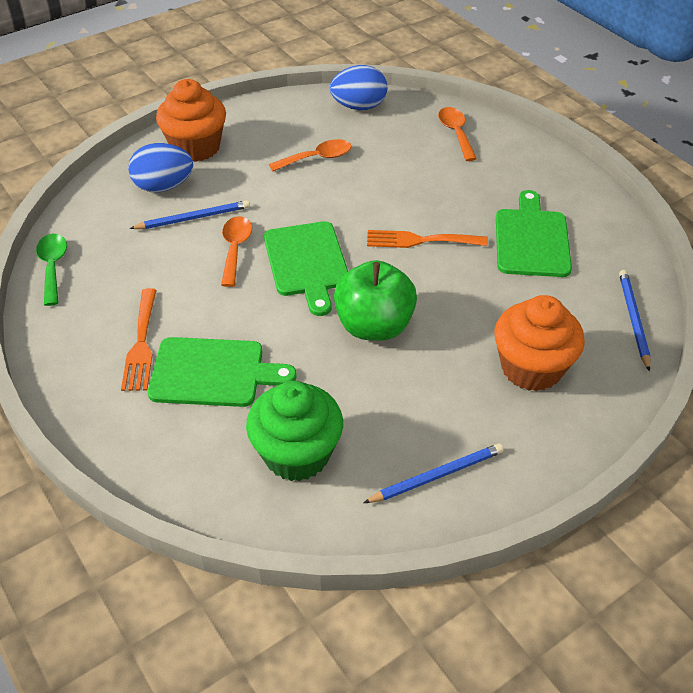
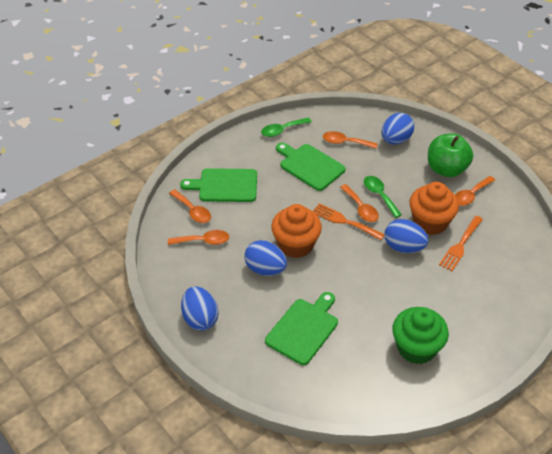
blue egg: [128,143,193,192] [330,65,387,110] = 2 -> [181,286,219,331] [244,240,287,276] [382,113,414,145] [384,219,429,253] = 4
blue pencil: [129,200,250,229] [364,443,504,503] [619,270,650,371] = 3 -> none = 0
green spoon: [36,234,67,306] = 1 -> [261,117,312,137] [364,176,402,218] = 2
orange spoon: [221,216,252,287] [269,139,352,172] [438,107,477,161] = 3 -> [168,230,229,245] [169,189,211,223] [323,131,378,149] [340,184,379,222] [455,176,495,206] = 5

